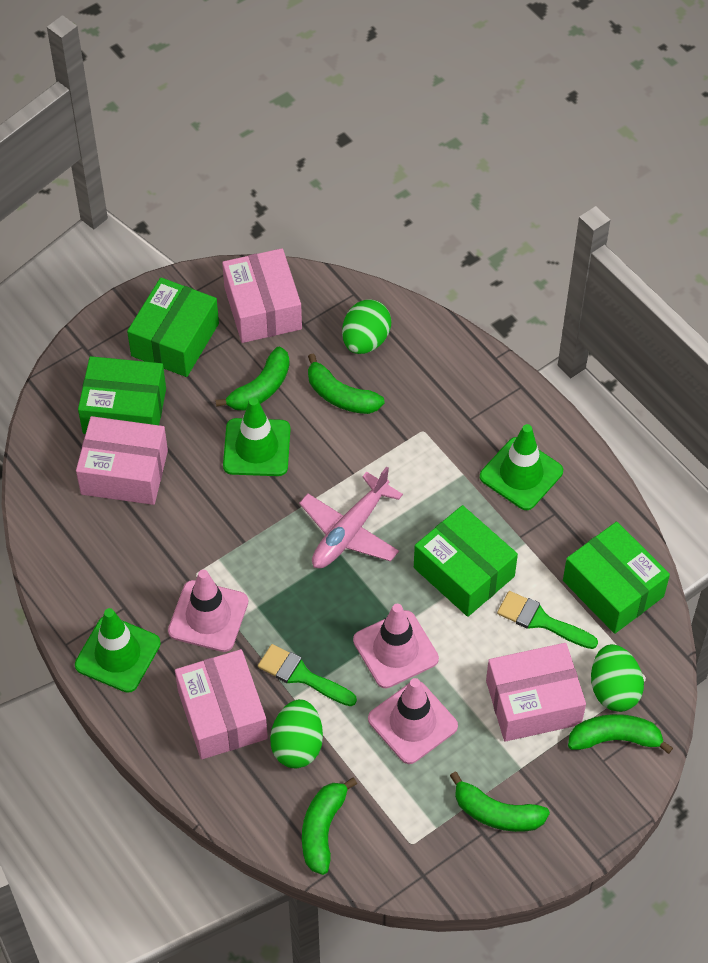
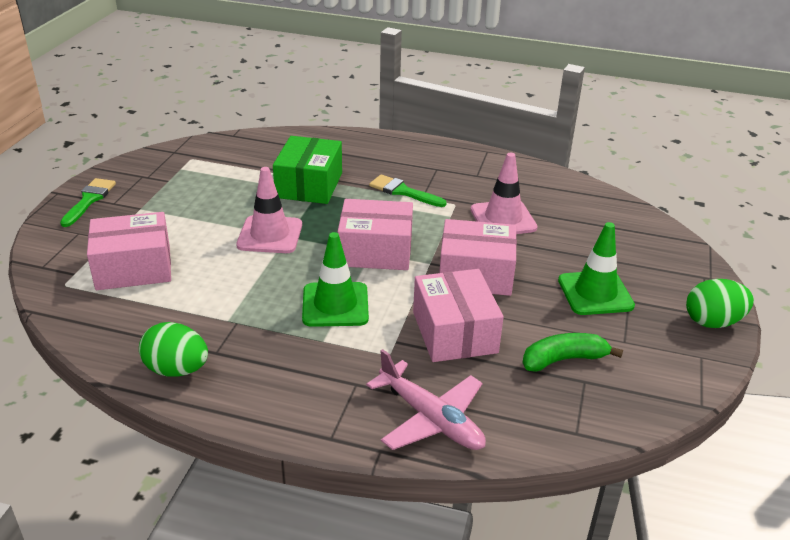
green banana: [215,346,290,411] [302,777,357,875] [308,354,385,414] [450,772,550,832] [568,714,673,754] = 5 -> [522,333,623,372] = 1
green box: [78,356,166,434] [127,277,219,377] [414,505,518,617] [563,522,670,634] = 4 -> [273,136,342,204] = 1
green egg: [270,699,323,768] [342,299,391,354] [591,644,644,712] = 3 -> [139,322,208,376] [686,279,754,328] = 2
green traffic cone: [75,608,161,693] [223,397,291,476] [480,424,563,510] = 3 -> [302,232,369,327] [558,222,635,315] = 2
pink traffic cone: [168,570,248,652] [353,604,439,688] [368,678,458,764] = 3 -> [236,167,302,253] [471,153,537,234] = 2

